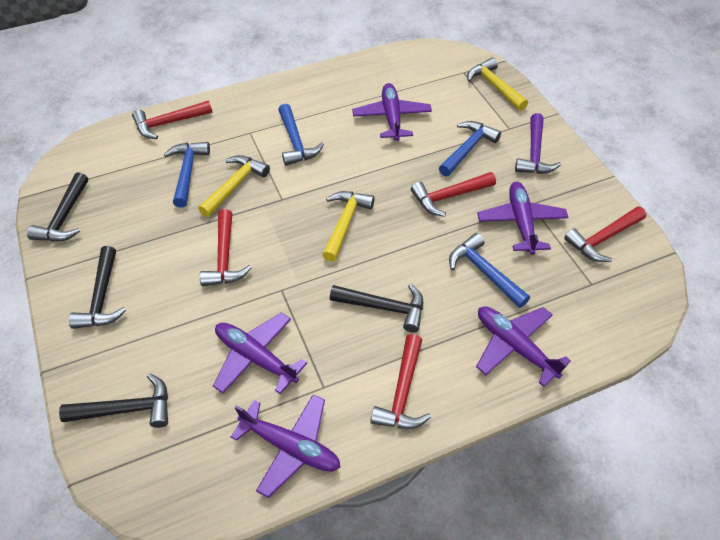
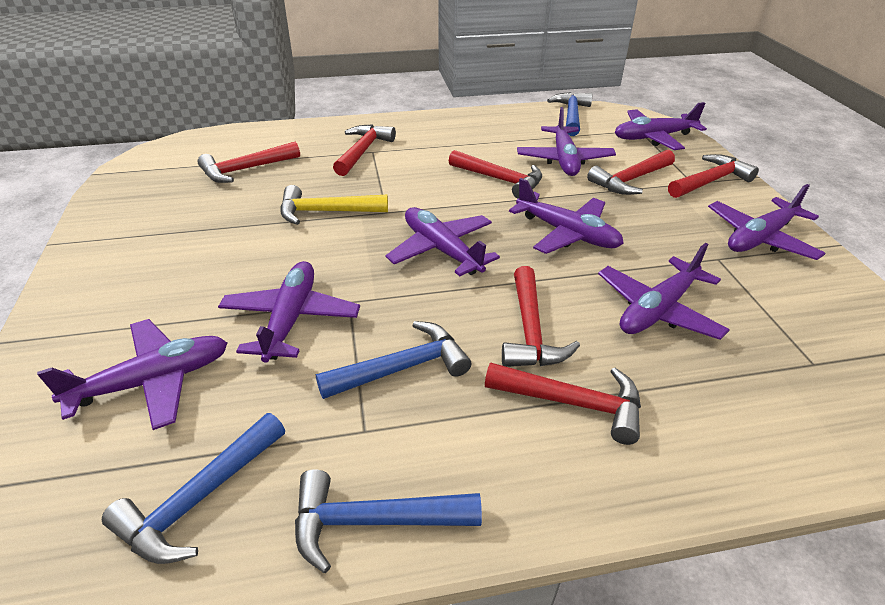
black hammer: [27,172,88,241] [59,374,168,428] [69,246,126,329] [330,284,423,333] = 4 -> none = 0
purple hammer: [515,113,561,174] = 1 -> none = 0
purple plane: [213,313,307,394] [231,394,340,498] [352,83,432,141] [476,306,571,387] [477,182,569,255] = 5 -> [37,319,228,430] [218,261,360,363] [385,207,500,276] [509,178,624,254] [517,107,616,176] [598,243,730,340] [615,102,707,150] [708,184,826,260] = 8
red hammer: [132,101,212,139] [200,209,252,286] [370,334,431,429] [411,172,496,217] [564,206,646,262] = 5 -> [197,142,300,183] [333,124,396,176] [449,150,542,199] [485,363,641,445] [502,266,580,367] [587,150,675,195] [668,154,759,198] = 7
yellow hammer: [198,155,270,217] [322,191,375,262] [467,57,528,111] = 3 -> [280,185,388,225] = 1

